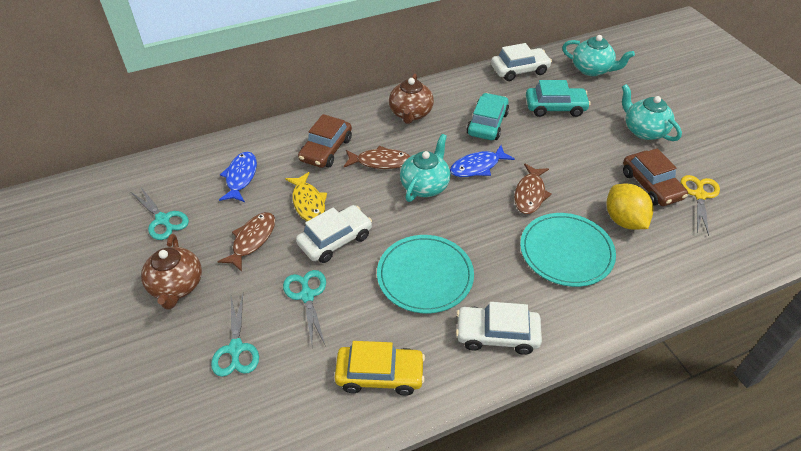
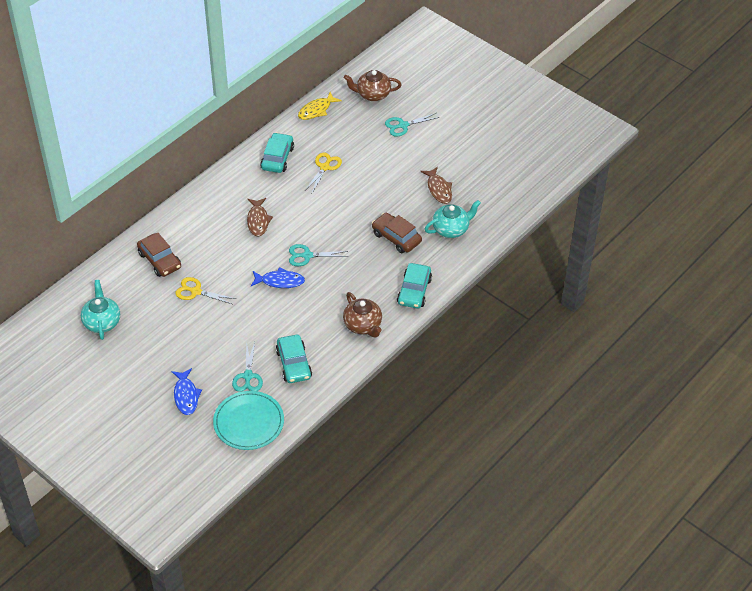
brown fish: [217,212,275,272] [344,146,411,169] [514,163,552,214] = 3 -> [247,198,273,237] [421,167,452,204] = 2
turquoise car: [467,93,509,140] [526,80,591,117] = 2 -> [260,132,294,173] [276,335,312,383] [397,263,432,309] = 3
turquoise plate: [377,235,474,313] [520,213,616,287] = 2 -> [213,391,284,450] = 1
turquoise teapot: [400,134,450,202] [562,35,635,76] [622,84,682,141] = 3 -> [81,280,120,340] [425,200,481,238] = 2
white car: [296,205,372,263] [456,302,542,355] [491,43,552,81] = 3 -> none = 0
yellow car: [335,341,425,396] = 1 -> none = 0
yellow lemon: [606,183,653,230] = 1 -> none = 0
yellow scissors: [680,175,720,236] = 1 -> [175,277,236,304] [305,153,342,193] = 2

